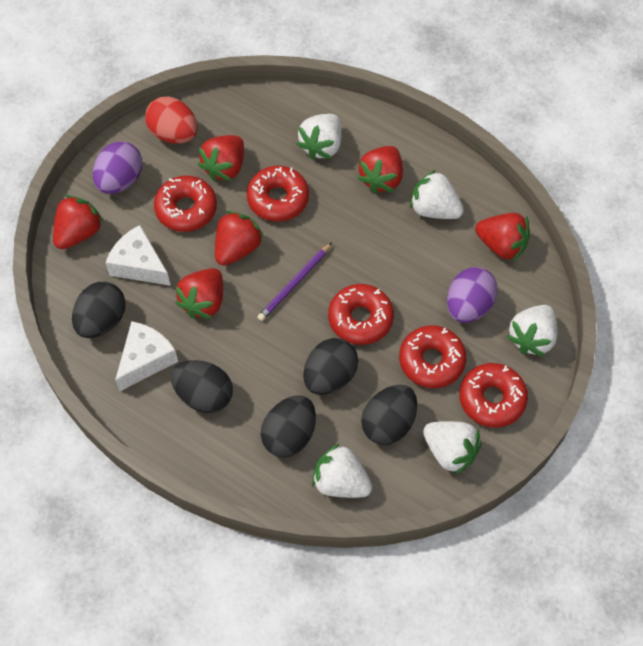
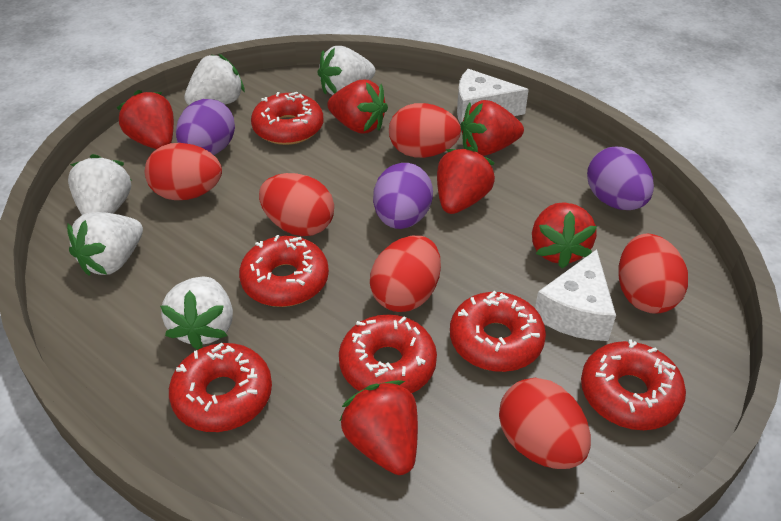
black egg: [72,282,126,338] [171,360,233,413] [261,395,316,457] [303,338,358,395] [361,385,417,445] = 5 -> none = 0
purple egg: [93,141,142,194] [447,267,498,323] = 2 -> [176,99,235,155] [373,163,433,229] [587,147,654,210] = 3
purple pencil: [258,242,332,321] = 1 -> none = 0
red donut: [154,175,217,232] [246,166,309,222] [328,284,394,345] [399,325,466,388] [459,363,528,428] = 5 -> [169,343,272,432] [239,235,329,307] [251,92,323,145] [339,314,437,393] [450,291,546,372] [581,339,686,430] = 6
red egg: [145,96,198,144] = 1 -> [145,143,222,200] [259,173,334,236] [370,235,441,312] [389,103,461,158] [499,378,591,469] [618,233,688,314] = 6

